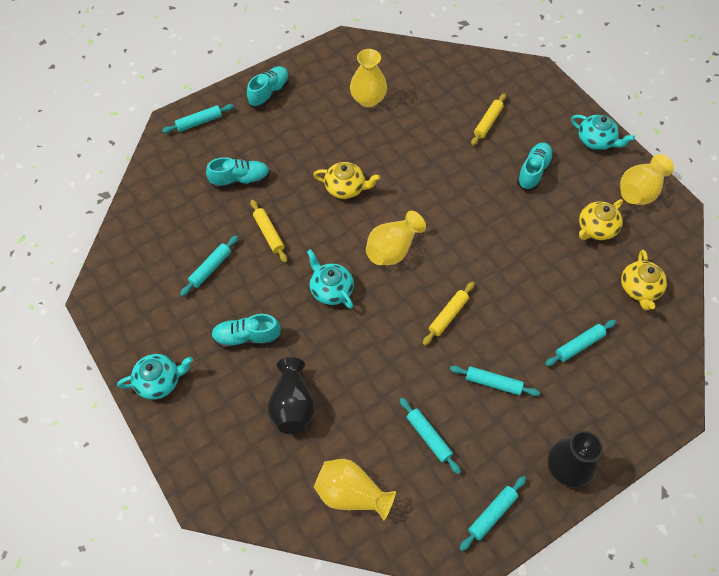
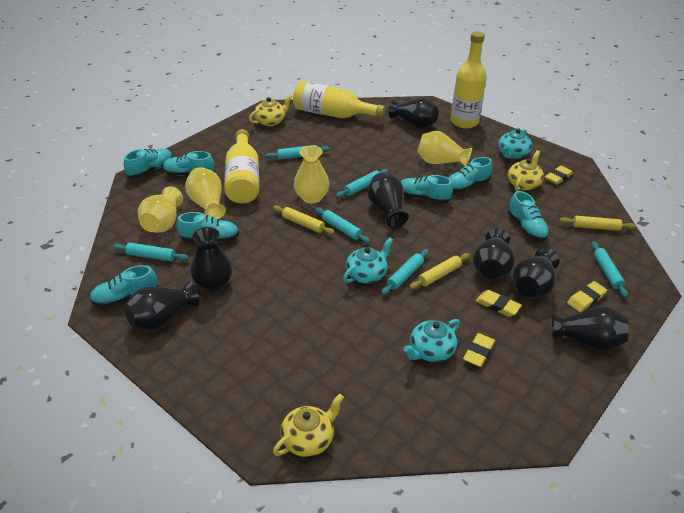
black vase: [267,357,315,434] [548,431,603,488] = 2 -> [124,281,199,331] [190,227,232,292] [368,172,409,228] [388,98,439,129] [473,228,515,279] [512,248,559,298] [552,306,629,351] = 7
turquoise shoe: [206,157,270,189] [211,314,281,348] [247,66,290,108] [517,142,553,190] = 4 -> [90,265,158,307] [124,149,173,178] [163,151,215,176] [177,212,239,242] [401,175,453,203] [449,157,492,192] [508,191,549,241] = 7
yellow bottle: none = 0 -> [224,129,259,204] [293,81,385,118] [450,31,487,128] = 3
yellow eraser: none = 0 -> [463,333,495,367] [476,290,522,317] [545,166,573,185] [567,281,607,312] = 4

